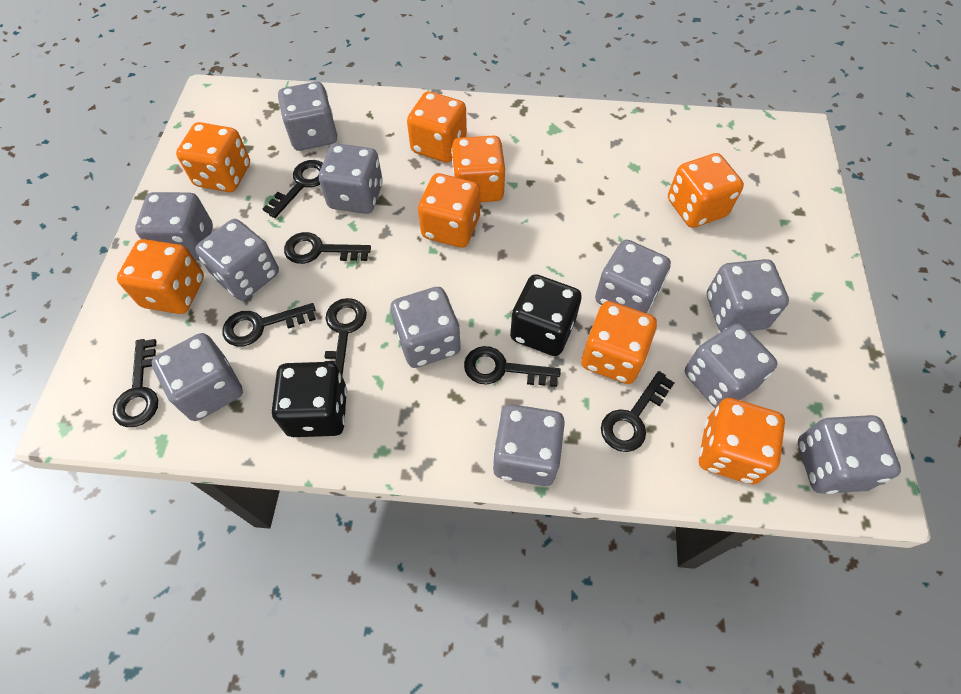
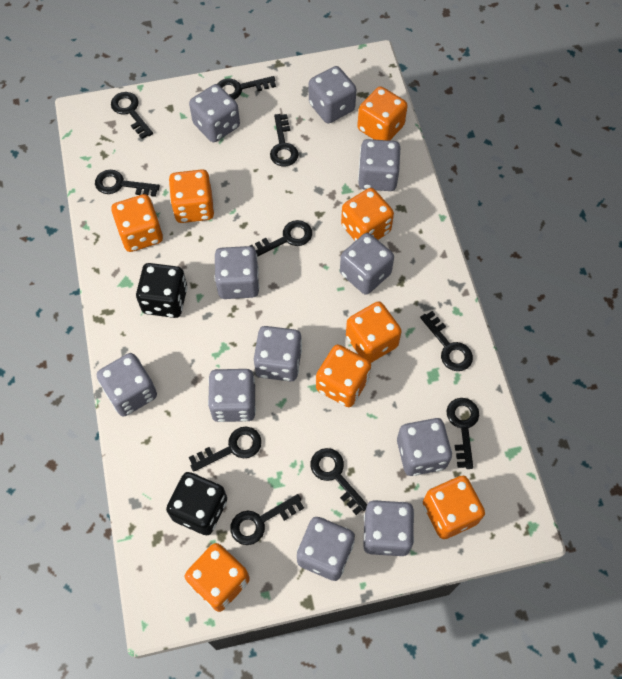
black key: [113,339,158,427] [223,303,316,347] [263,160,323,218] [284,232,371,264] [324,298,367,375] [464,346,561,387] [601,371,674,452] = 7 -> [95,170,160,197] [111,92,153,139] [189,427,262,472] [217,76,276,100] [230,494,304,545] [250,220,312,257] [270,114,299,167] [311,448,367,515] [420,311,473,371] [446,398,479,469] = 10

